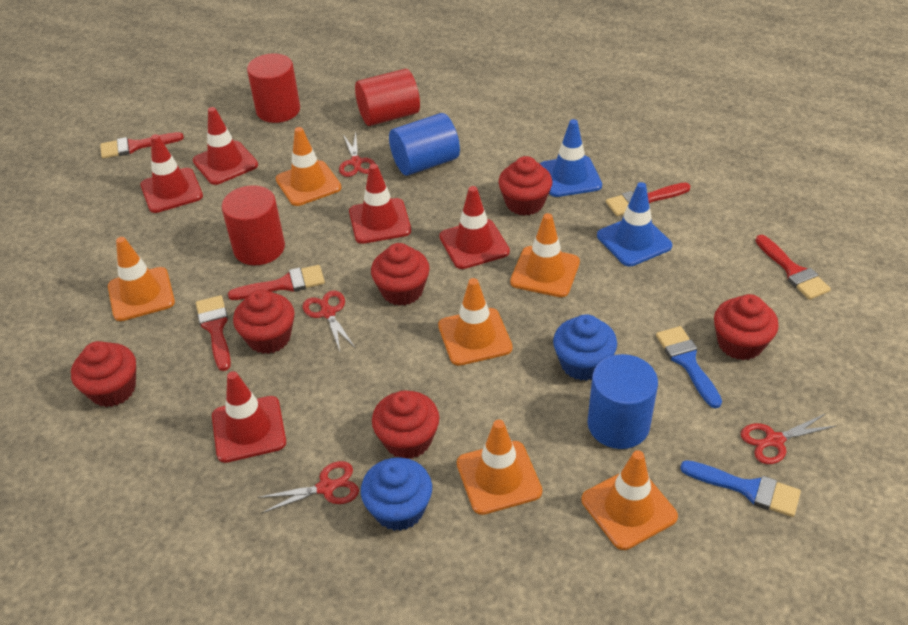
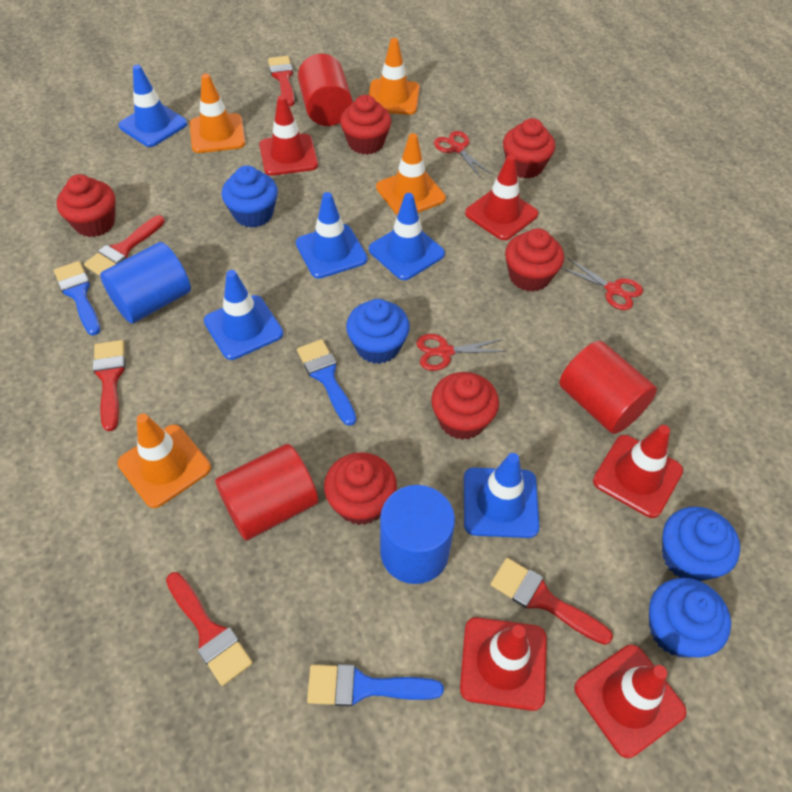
blue brush: [656,326,722,408] [680,460,801,517] = 2 -> [54,261,100,335] [297,339,356,426] [307,664,444,707] = 3
blue cupcake: [361,457,432,531] [553,314,617,381] = 2 -> [222,165,278,228] [346,299,410,364] [649,578,731,658] [662,507,740,581] = 4
blue traffic cone: [540,119,602,197] [597,182,672,267] = 2 -> [119,65,187,147] [204,270,283,360] [296,192,368,279] [369,193,445,280] [464,453,540,538] = 5
orange traffic cone: [108,237,175,321] [276,127,342,206] [438,278,513,366] [457,420,542,515] [510,213,580,297] [581,450,678,550] = 6 -> [118,414,211,508] [190,74,245,153] [368,38,420,115] [376,133,446,215] = 4
red scissors: [258,461,359,514] [303,291,356,351] [339,132,375,177] [741,414,836,464] = 4 -> [416,334,506,371] [434,131,492,178] [561,258,643,310] = 3

